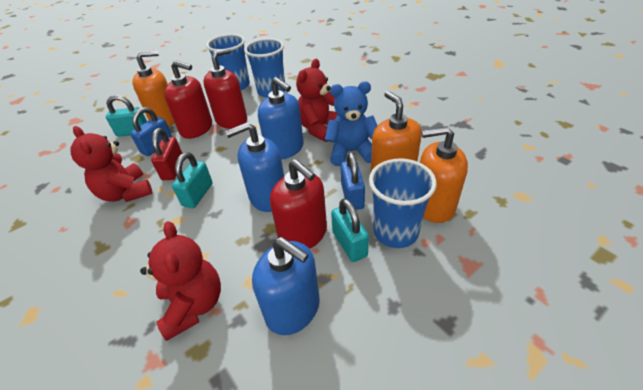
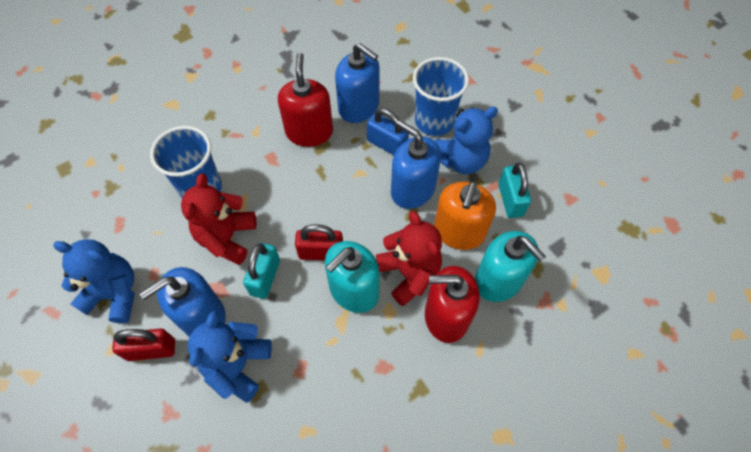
blue cup: [206,34,250,90] [244,38,285,98] [369,158,437,248] = 3 -> [150,126,222,198] [413,57,469,136] = 2
blue padlock: [130,107,172,156] [341,152,365,210] = 2 -> [367,108,409,155] = 1
blue teddy bear: [325,82,378,166] = 1 -> [53,239,135,323] [188,311,272,403] [435,107,498,174] = 3
orange soap dispenser: [132,51,175,126] [371,91,422,172] [420,126,468,223] = 3 -> [434,181,496,250] = 1
red padlock: [151,128,182,180] = 1 -> [112,328,175,361] [295,224,343,260] = 2
red soap dispenser: [164,60,212,139] [203,48,247,129] [270,159,327,249] = 3 -> [278,53,333,147] [425,266,480,343] = 2
red teddy bear: [71,126,153,202] [140,221,221,341] [296,59,338,142] = 3 -> [181,173,256,265] [376,211,442,306] = 2
turquoise padlock: [106,95,147,137] [172,152,213,208] [331,198,369,262] = 3 -> [243,243,280,299] [498,163,531,218] = 2
turquoise soap dispenser: none = 0 -> [325,241,380,313] [475,231,546,302] = 2

